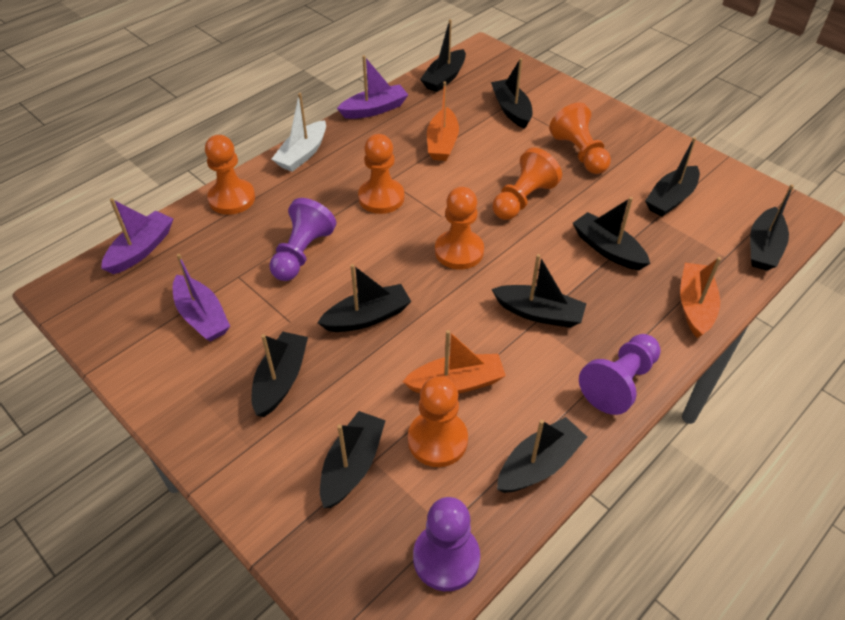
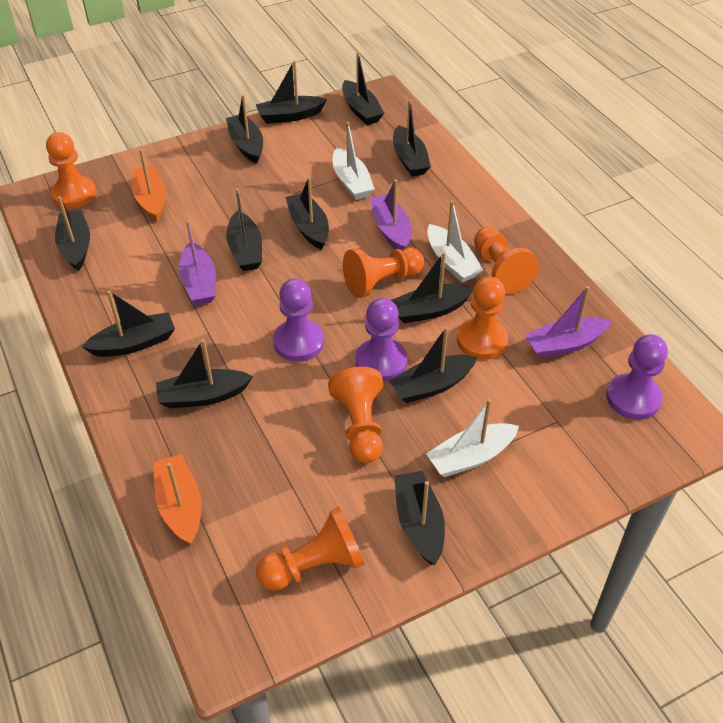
black boat: [252,332,308,417] [317,264,412,332] [320,411,386,508] [420,19,466,92] [491,58,533,129] [491,254,587,328] [497,417,587,493] [573,197,650,270] [645,137,700,217] [750,184,794,271] = 10 -> [55,196,90,271] [82,290,175,357] [156,339,253,408] [226,94,263,164] [226,188,262,271] [256,60,327,124] [285,177,329,250] [342,52,384,125] [389,327,477,403] [391,252,474,323] [393,100,431,177] [394,471,445,565] = 12
orange boat: [402,330,506,394] [427,81,459,161] [680,257,721,338] = 3 -> [132,149,166,221] [153,454,202,544] = 2
white boat: [272,93,326,172] = 1 -> [333,122,375,200] [426,399,519,477] [427,200,483,283] = 3

